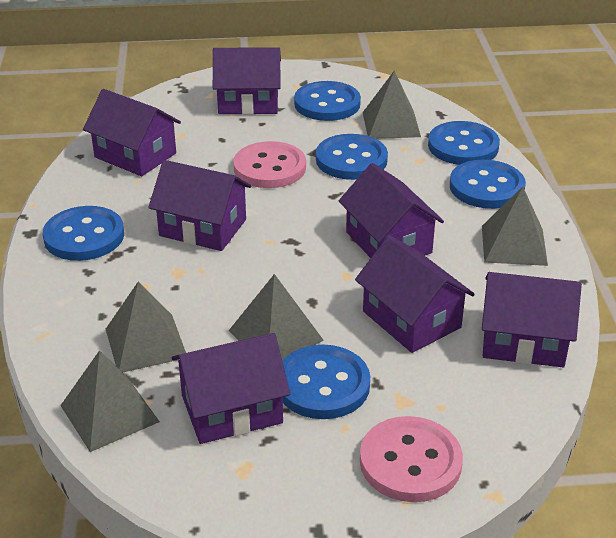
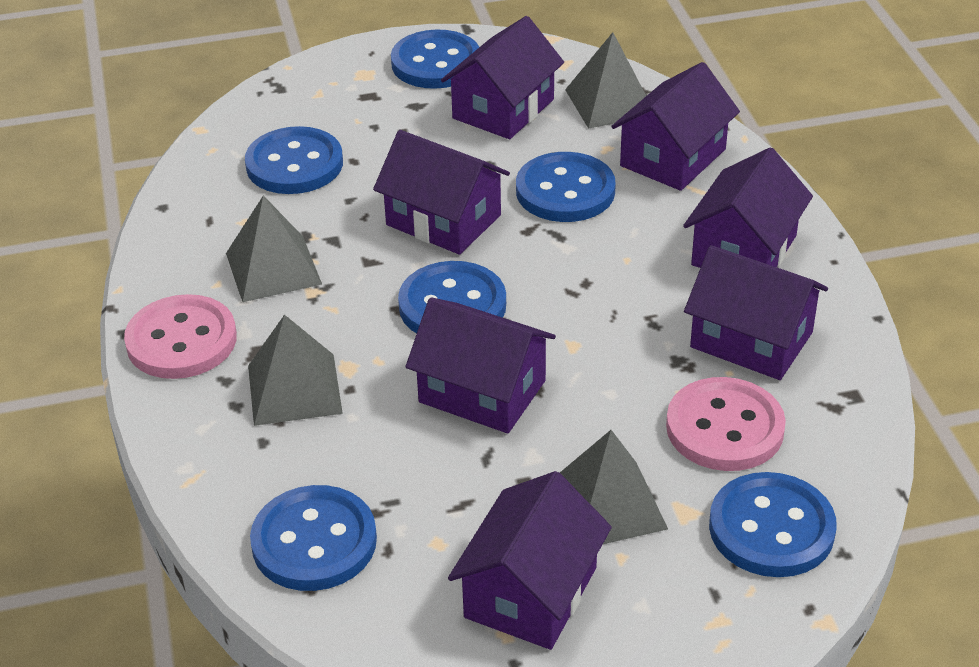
grey pyramid: [60,350,160,452] [106,282,186,373] [229,274,324,360] [363,71,421,139] [482,187,548,266] = 5 -> [226,195,322,302] [248,315,343,426] [560,430,668,544] [565,32,646,129] = 4

